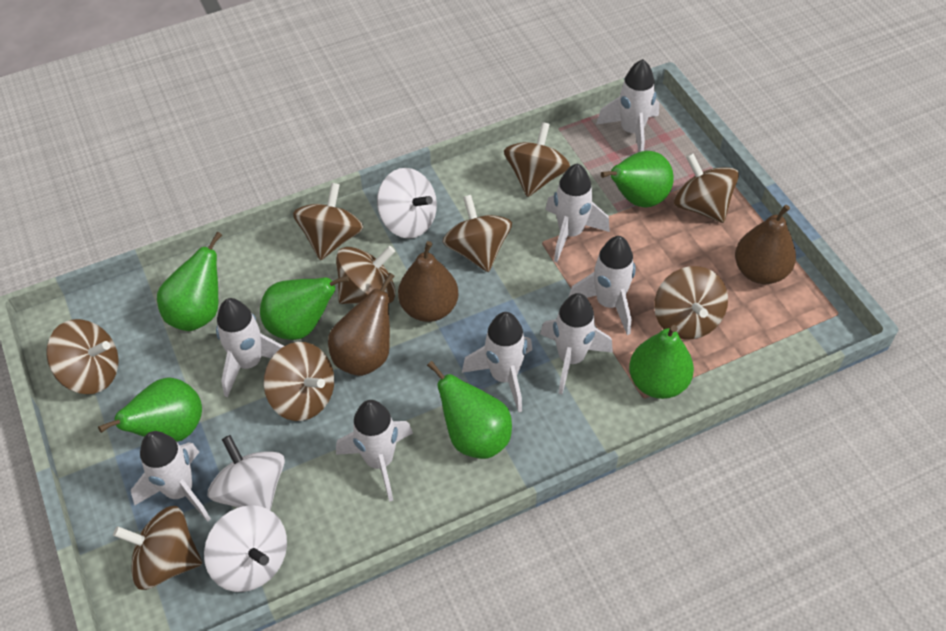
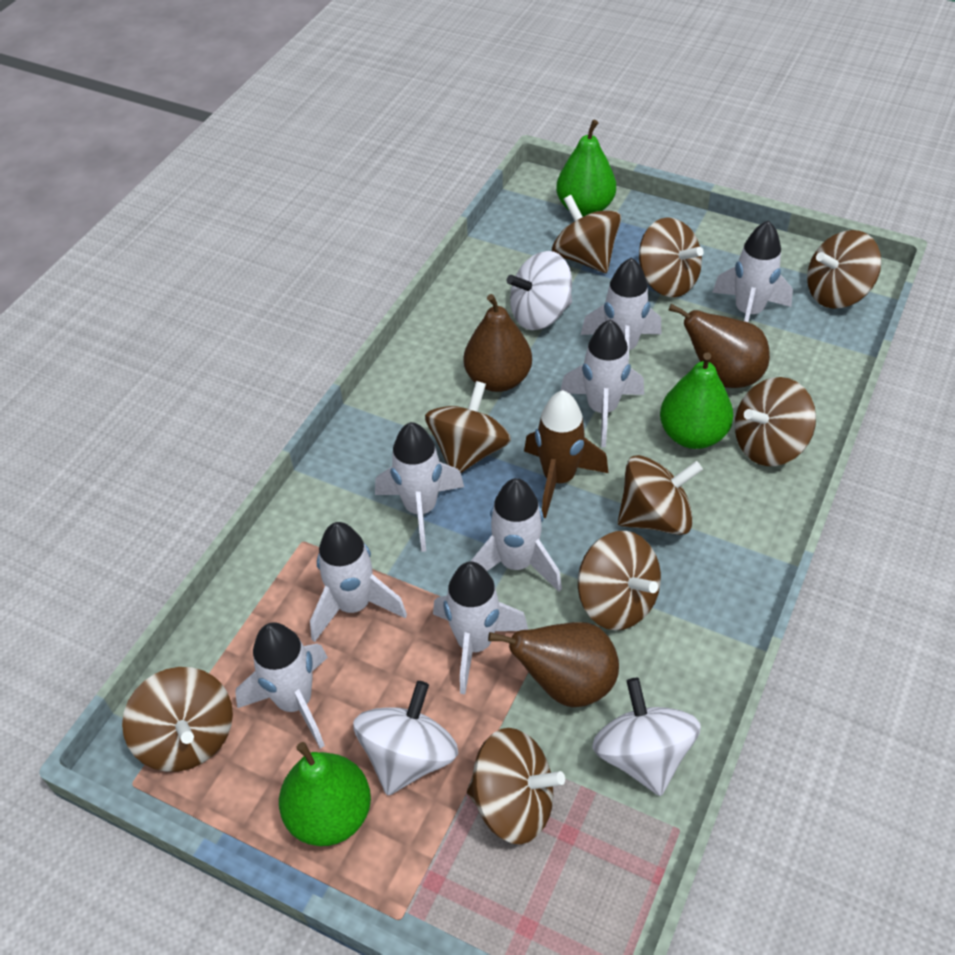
brown rocket: none = 0 -> [524,390,608,518] = 1
green pear: [98,378,202,442] [157,231,222,331] [260,275,349,340] [427,361,512,459] [601,151,674,208] [629,325,694,399] = 6 -> [279,742,371,846] [556,120,616,217] [660,352,733,449] = 3

